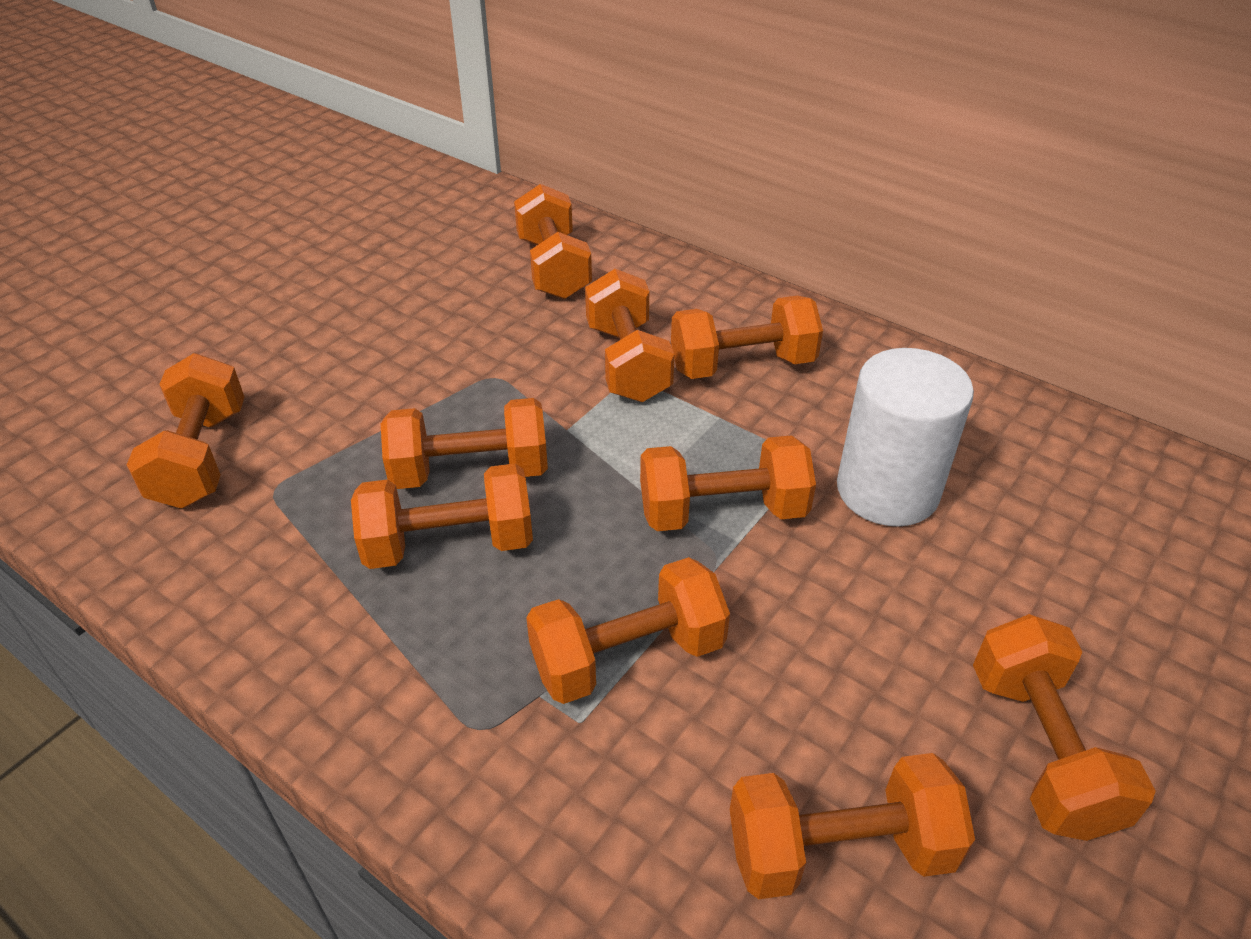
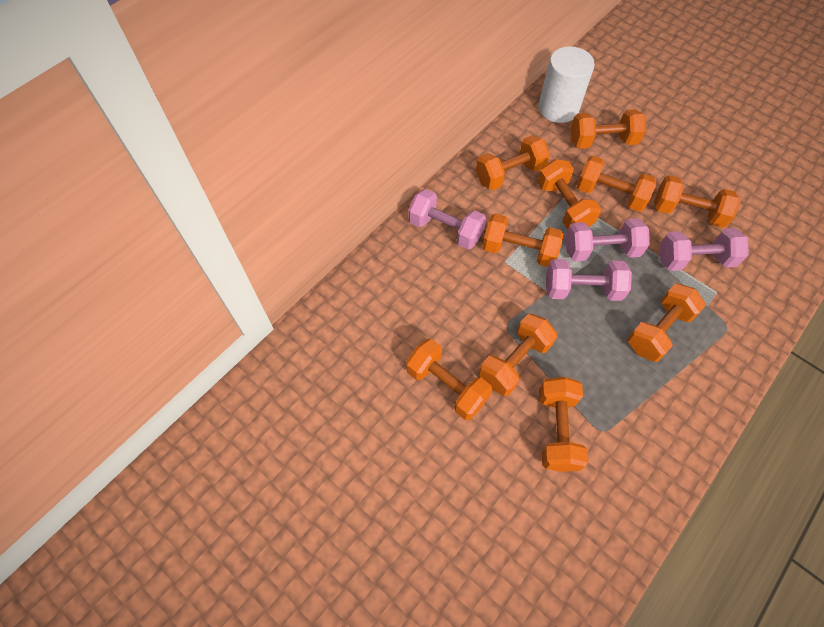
pink dumbbell: none = 0 -> [408,189,486,250] [546,259,632,301] [566,218,650,262] [660,228,749,271] = 4

